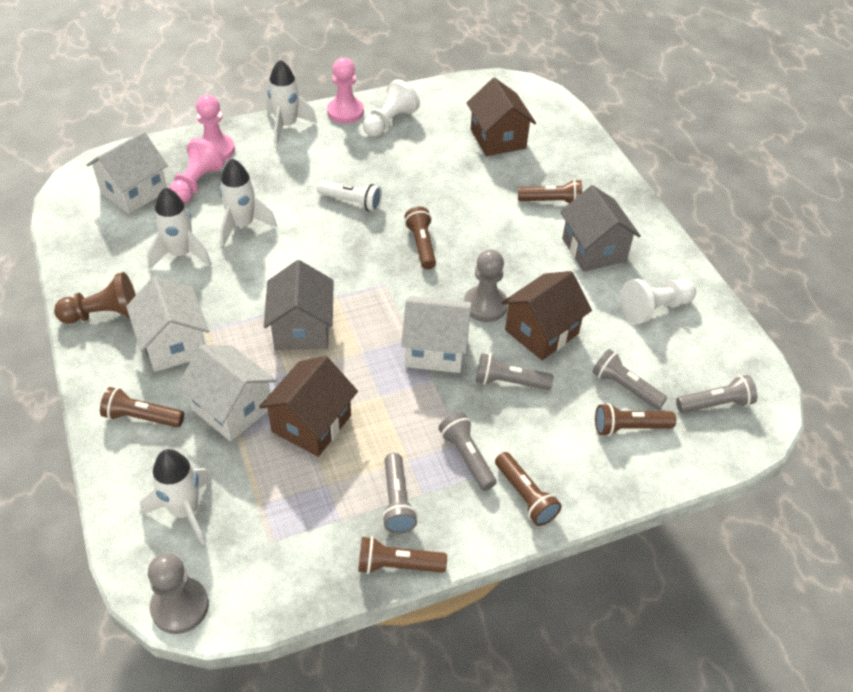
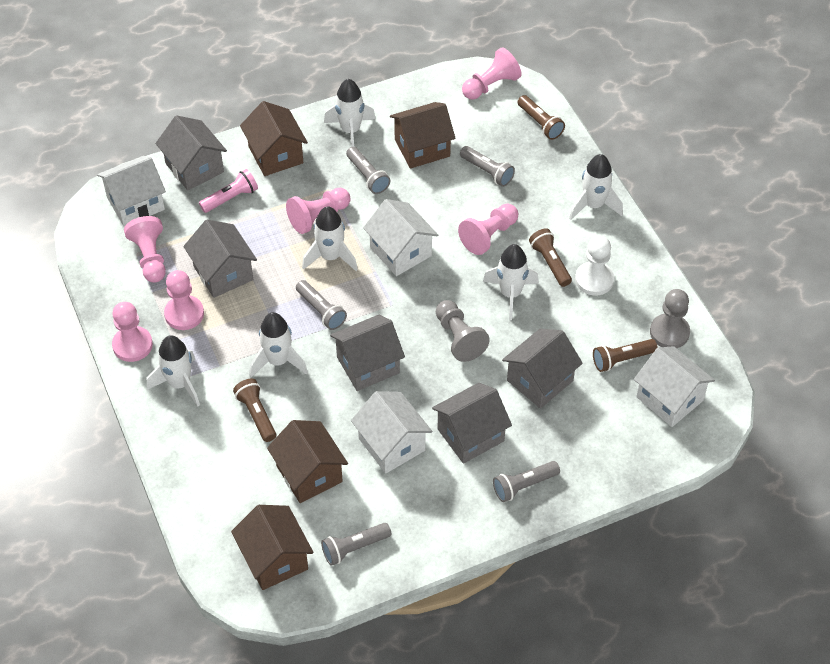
brown flashlight: [100,387,184,427] [358,536,447,574] [404,207,436,269] [495,452,562,526] [518,179,582,204] [595,403,676,436] = 6 -> [233,378,276,442] [518,95,565,140] [529,228,572,287] [593,339,658,372] = 4
brown house: [259,356,358,457] [467,78,536,156] [501,271,592,360] = 3 -> [231,505,314,590] [240,101,308,176] [267,420,348,503] [390,102,456,169] = 4
brown pawn: [54,272,136,324] = 1 -> none = 0
grey house: [264,260,334,350] [560,185,641,272] = 2 -> [155,116,227,190] [183,220,257,298] [330,315,405,391] [432,383,512,464] [502,329,583,409] = 5
pink flashlight: none = 0 -> [199,169,258,213] = 1
pink pawn: [169,138,225,203] [196,95,235,160] [327,58,364,124] = 3 -> [112,302,153,362] [124,216,166,282] [164,270,204,330] [286,188,350,234] [458,204,518,255] [462,47,522,100] = 6
white flashlight: [317,181,382,211] = 1 -> none = 0
white pawn: [363,79,420,137] [621,279,696,324] = 2 -> [575,236,614,296] = 1
white rocket: [140,449,212,545] [147,187,212,269] [219,159,277,246] [267,60,317,145] = 4 -> [147,335,200,407] [249,312,308,377] [302,207,358,271] [324,79,376,147] [483,244,539,320] [569,154,623,220] = 6

